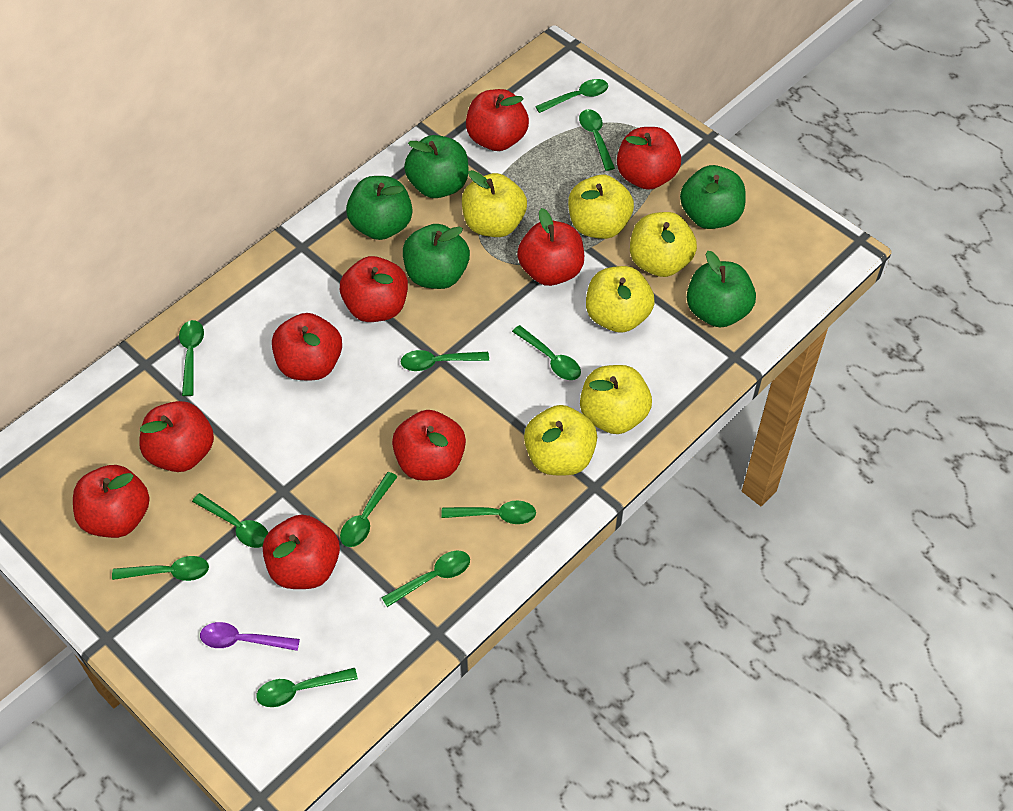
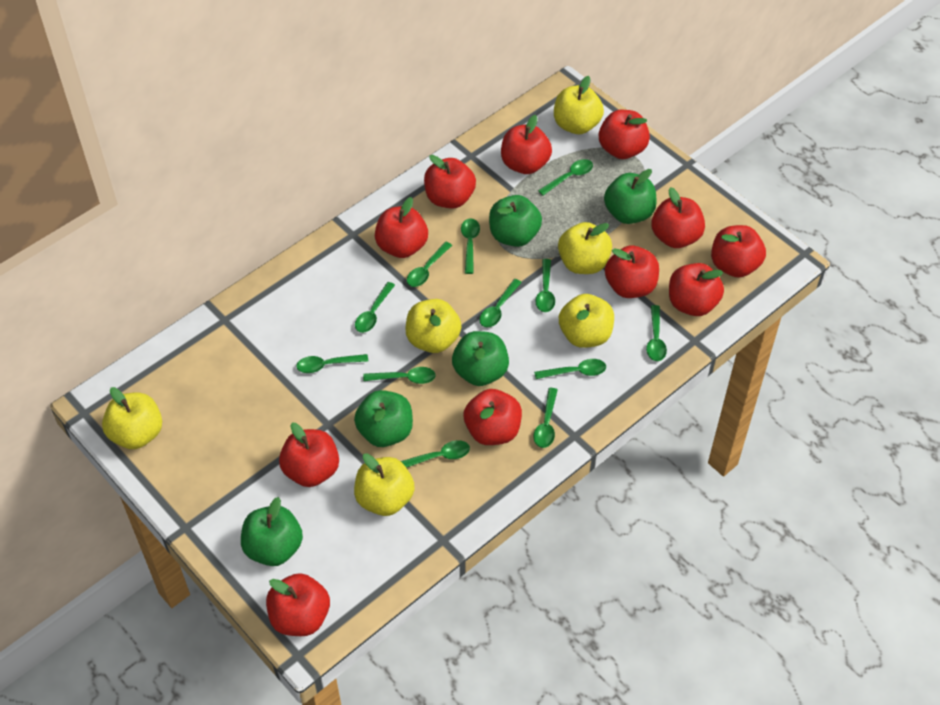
green spoon: [112,556,209,581] [179,320,204,396] [192,493,268,548] [256,668,358,707] [340,472,398,547] [381,550,470,607] [401,350,489,371] [441,500,536,524] [512,325,581,380] [535,79,608,113] [579,109,615,171] = 11 -> [296,354,368,373] [355,282,395,333] [363,367,436,384] [401,440,470,468] [407,242,452,287] [461,218,480,274] [479,279,522,327] [533,388,558,448] [534,359,606,379] [535,259,555,312] [538,159,593,196] [646,305,667,361] = 12
purple spoon: [200,622,300,651] = 1 -> none = 0
red apple: [73,465,150,538] [139,401,214,472] [263,515,340,589] [272,313,342,380] [340,256,408,322] [392,410,466,480] [466,89,529,151] [517,208,584,286] [617,127,681,190] = 9 -> [266,573,330,636] [279,423,339,487] [375,197,428,258] [424,155,476,208] [464,389,522,445] [501,115,552,174] [599,110,650,159] [605,245,659,298] [651,187,705,248] [669,263,724,316] [711,225,766,278] = 11

